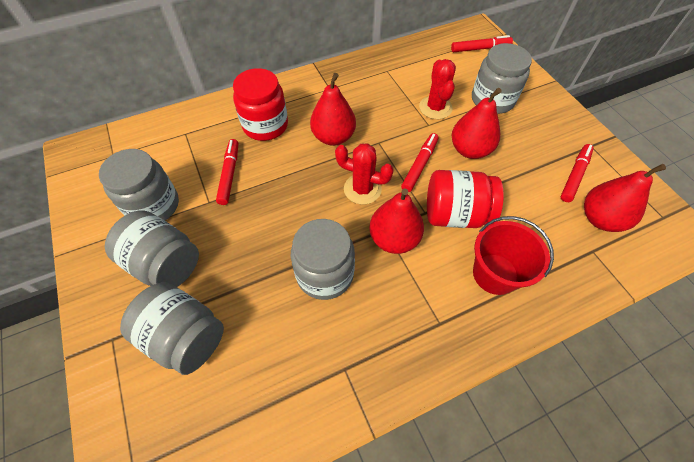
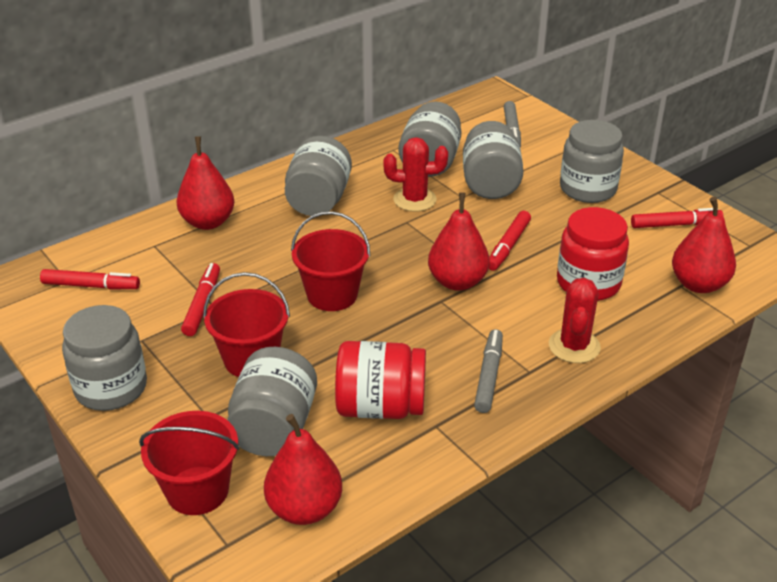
grey jar: [99,149,179,221] [105,210,199,287] [120,282,224,375] [291,219,355,300] [472,43,532,114] = 5 -> [62,305,147,411] [227,347,317,456] [285,136,352,216] [399,101,461,177] [463,121,523,199] [560,120,624,203] = 6
grey marker: none = 0 -> [474,329,503,413] [504,101,521,148] = 2
red bucket: [473,216,554,295] = 1 -> [139,411,240,515] [203,272,290,377] [291,211,370,311] = 3

